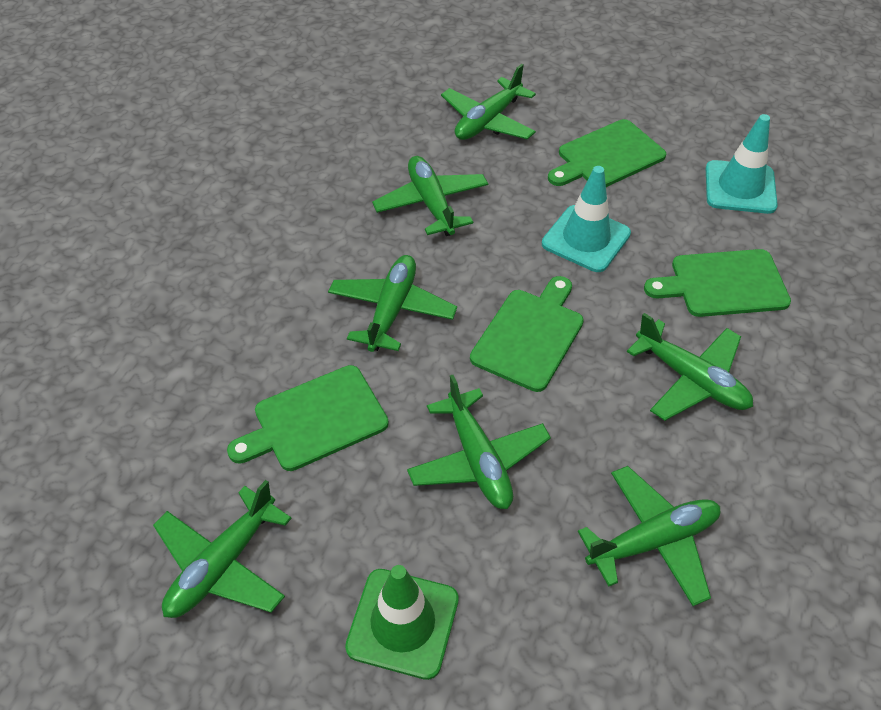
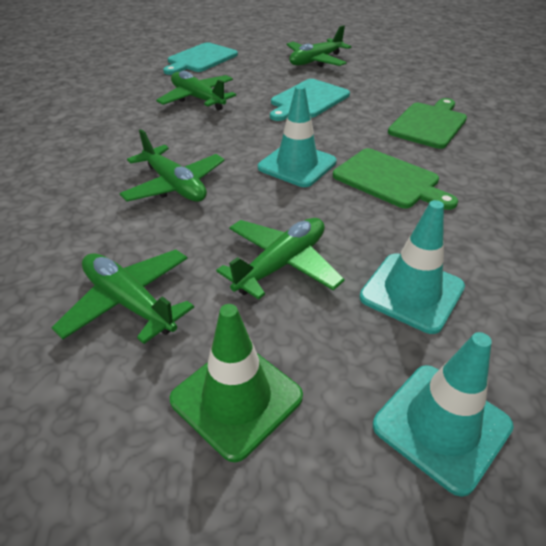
green cutting board: [227,365,389,471] [470,276,584,392] [548,119,666,187] [644,249,791,317] = 4 -> [333,148,458,210] [388,98,467,149] = 2
green plane: [153,480,292,618] [328,255,457,352] [372,156,488,236] [407,375,551,509] [441,64,536,140] [578,466,721,606] [627,313,753,421] = 7 -> [51,249,194,344] [119,129,225,202] [156,71,236,111] [216,218,345,300] [287,25,351,67] = 5
turquoise cutting board: none = 0 -> [163,42,238,75] [270,79,350,121] = 2
turquoise traffic cone: [542,166,631,272] [706,114,778,214] = 2 -> [258,85,336,187] [359,200,465,334] [373,332,514,497] = 3

